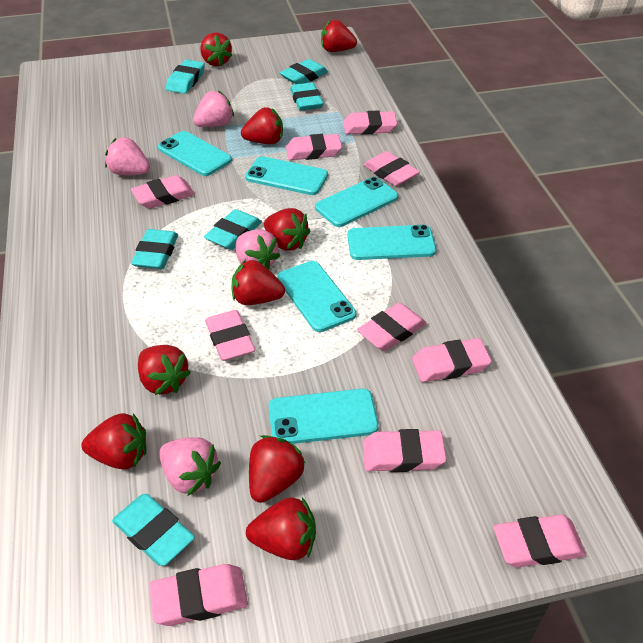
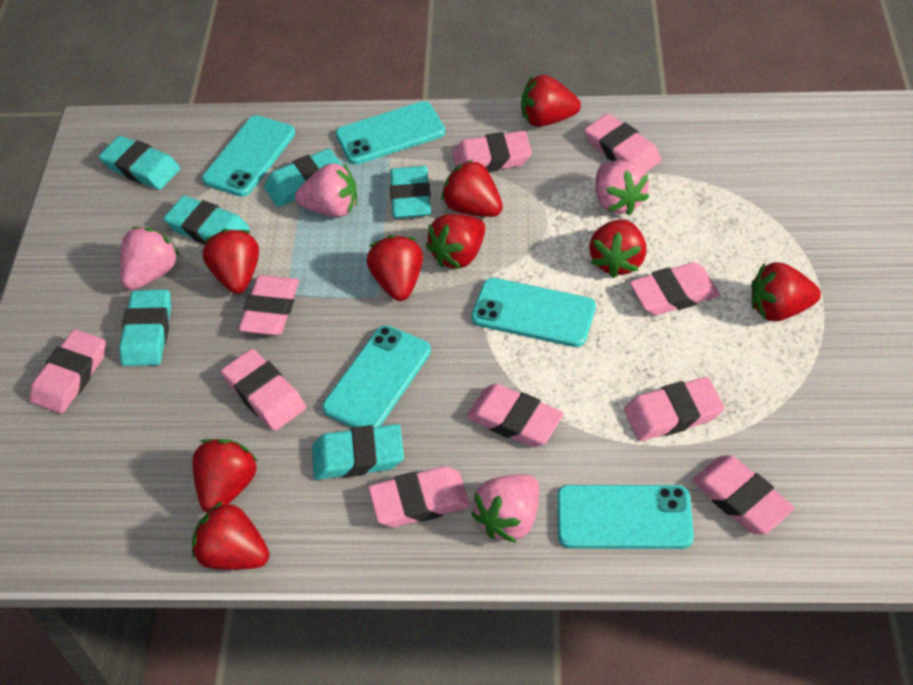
turquoise phone: [158,131,232,176] [245,156,328,195] [269,389,379,444] [277,261,356,332] [315,177,398,227] [347,225,436,260] = 6 -> [202,115,295,197] [322,325,431,428] [335,101,445,165] [471,278,596,347] [557,485,694,549] = 5

